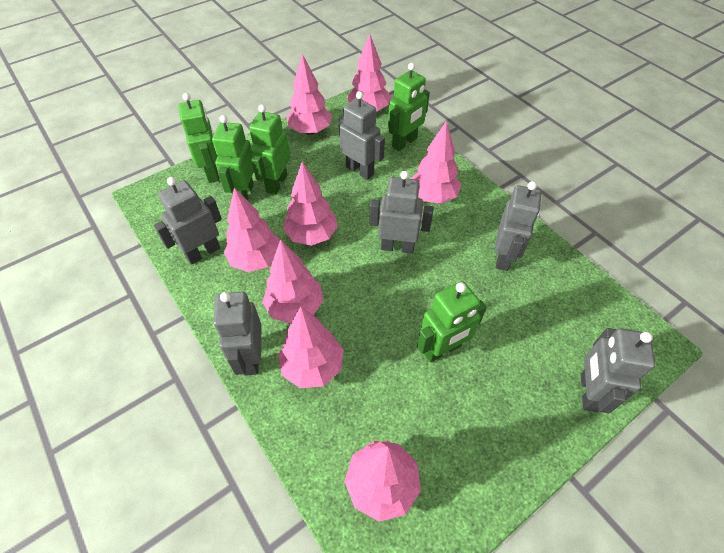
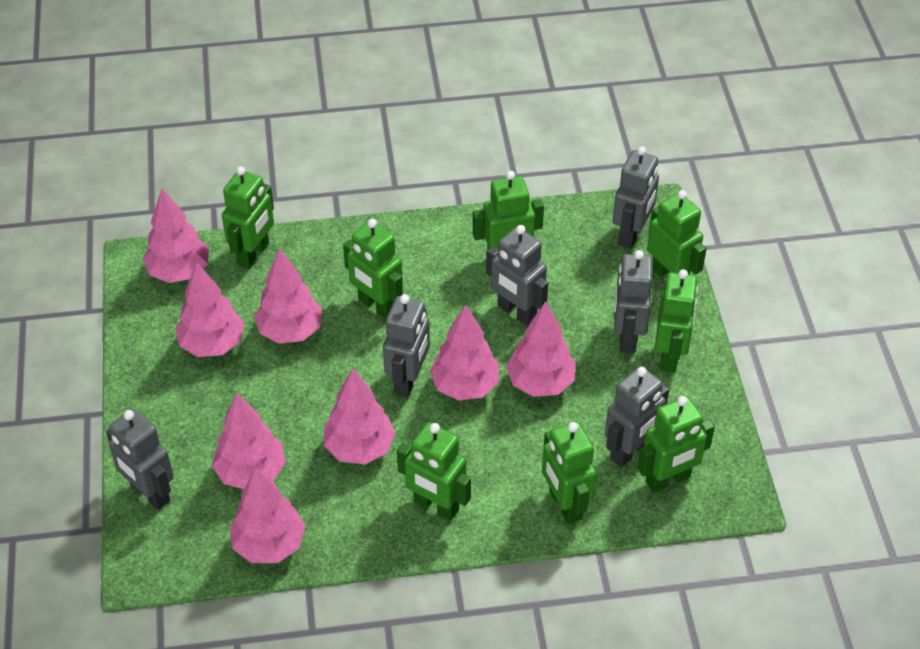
green robot: [178,93,219,183] [212,115,254,201] [249,104,290,195] [388,63,430,151] [417,281,487,363] = 5 -> [222,166,274,269] [343,219,403,319] [397,422,471,521] [473,171,544,250] [542,421,597,524] [638,396,715,493] [647,190,707,277] [655,269,698,372] = 8

